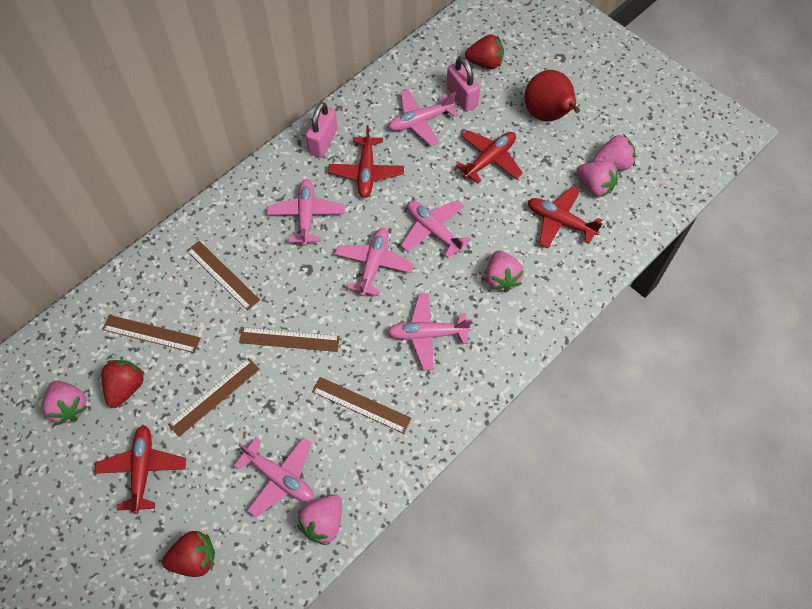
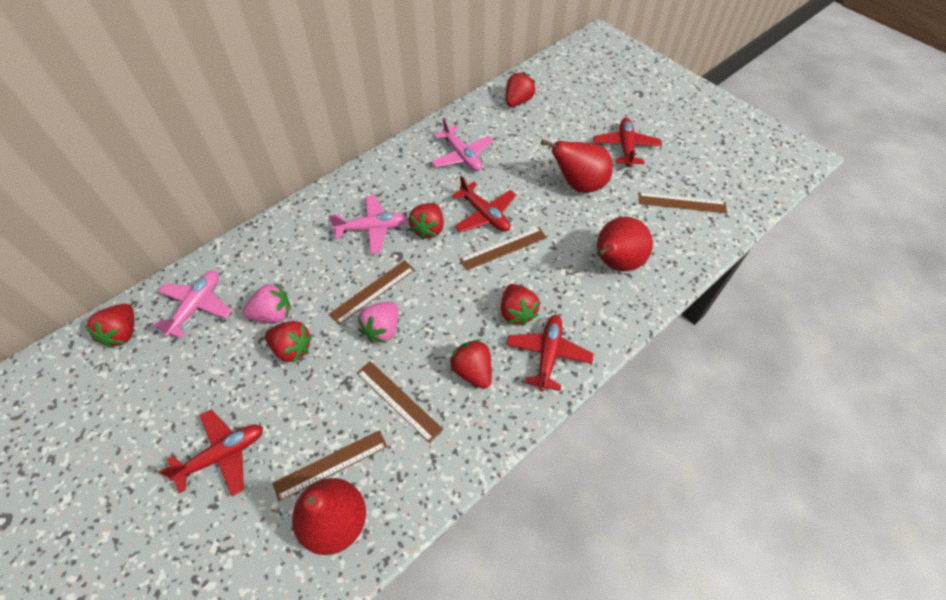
pink padlock: [306,102,338,158] [446,57,480,112] = 2 -> none = 0
pink plane: [234,437,314,517] [267,179,345,246] [335,228,414,296] [388,89,458,146] [388,293,472,370] [401,200,471,258] = 6 -> [153,271,232,339] [329,195,407,254] [431,117,494,171] = 3
pink strawberry: [43,380,88,425] [297,494,342,545] [486,251,524,293] [576,161,618,197] [593,134,635,171] = 5 -> [243,283,291,323] [358,302,398,343] = 2
red pear: [524,70,580,122] = 1 -> [292,478,366,555] [541,139,613,193] [597,217,653,271] = 3
red strawberry: [101,360,145,408] [162,531,215,577] [465,35,504,69] = 3 -> [85,304,134,348] [265,321,312,363] [409,203,444,240] [450,339,492,389] [501,284,540,326] [506,72,536,107] = 6

